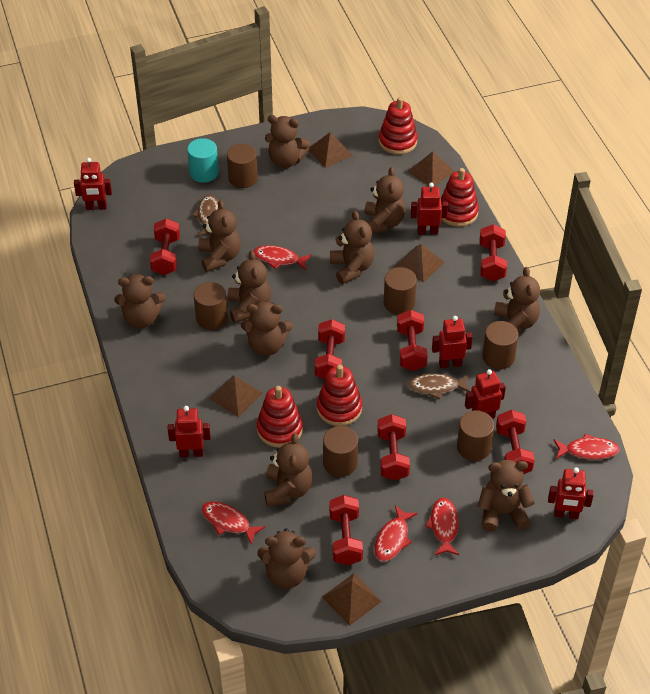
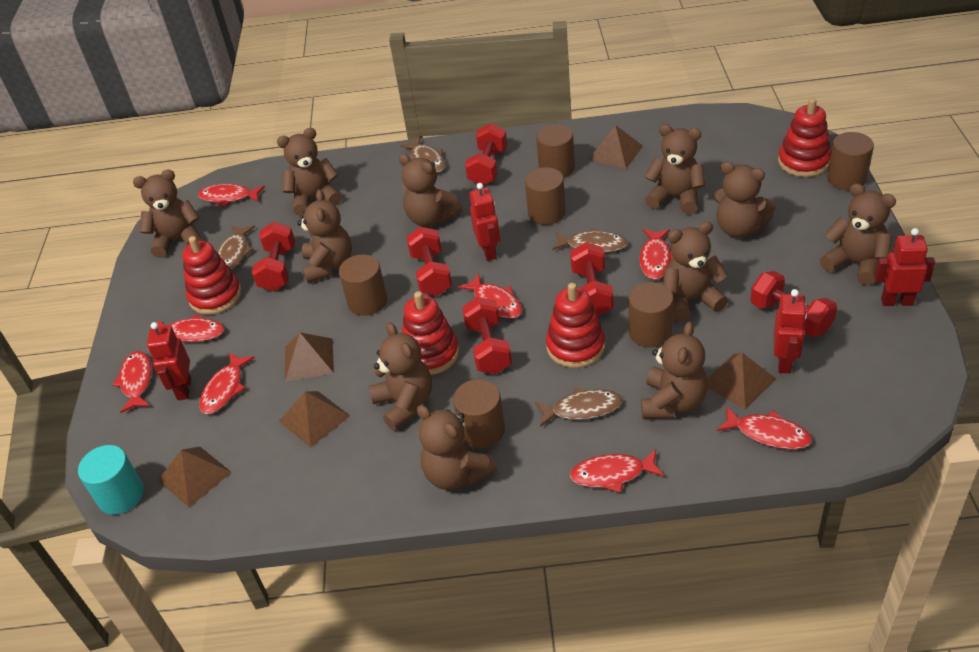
brown fish: [192,195,219,236] [408,374,470,399] = 2 -> [217,225,255,270] [400,136,445,173] [535,387,622,427] [552,228,628,253] = 4
red dumbbell: [150,218,180,275] [315,319,345,379] [329,495,363,565] [377,414,410,481] [397,310,428,371] [479,224,507,281] [496,410,535,474] = 7 -> [252,222,295,291] [406,227,452,296] [462,297,512,374] [465,123,507,185] [570,242,613,316] [750,271,837,337] = 6
red fish: [201,502,265,545] [253,245,311,270] [374,505,417,562] [425,498,459,555] [554,434,620,460] = 5 -> [112,351,152,413] [157,314,224,342] [198,184,265,207] [199,353,255,414] [458,273,522,318] [570,450,664,493] [640,229,673,280] [717,406,812,449] = 8
red robot: [74,158,112,210] [168,406,211,457] [411,182,448,235] [432,316,473,368] [465,369,506,419] [548,467,594,519] = 6 -> [147,322,191,400] [469,183,500,261] [774,289,807,373] [874,228,935,306] = 4

